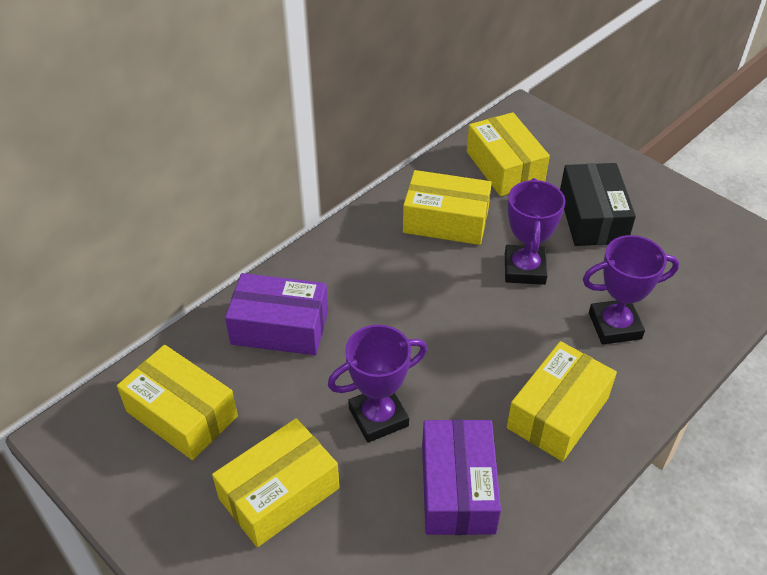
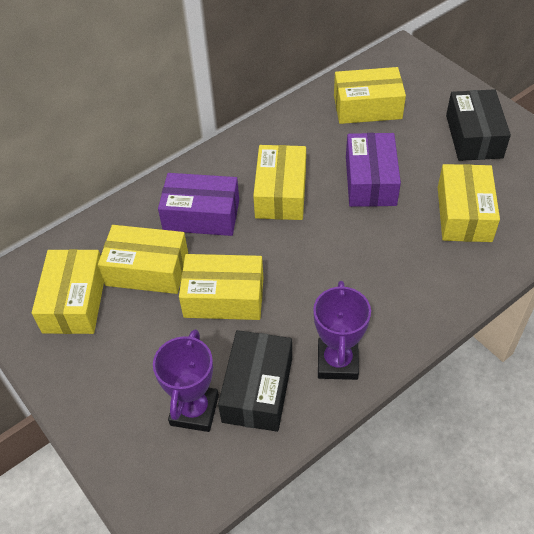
black box: [560,163,636,246] = 1 -> [218,330,292,432] [446,89,511,161] = 2
purple trophy: [328,325,427,443] [505,178,566,285] [583,235,679,344] = 3 -> [153,329,219,432] [313,281,371,380] = 2
yellow box: [117,345,238,460] [212,418,340,547] [403,170,492,245] [467,112,550,196] [507,341,617,462] = 5 -> [32,249,104,334] [98,225,188,294] [179,254,263,320] [253,145,306,220] [334,67,406,124] [438,164,500,242] = 6

